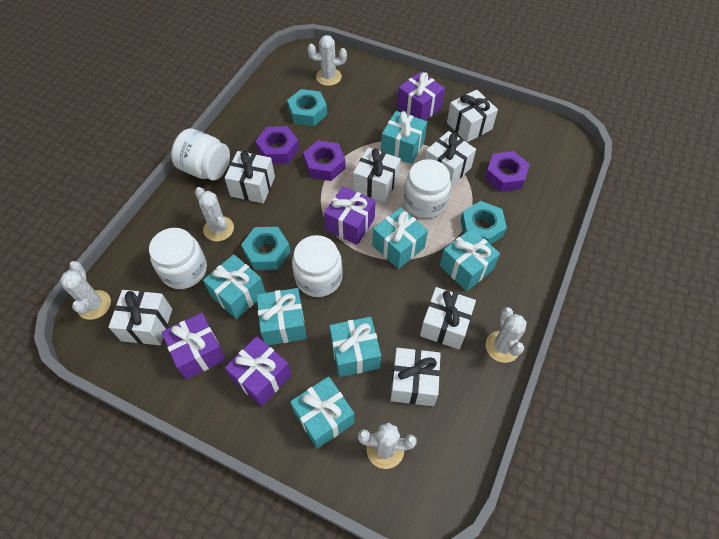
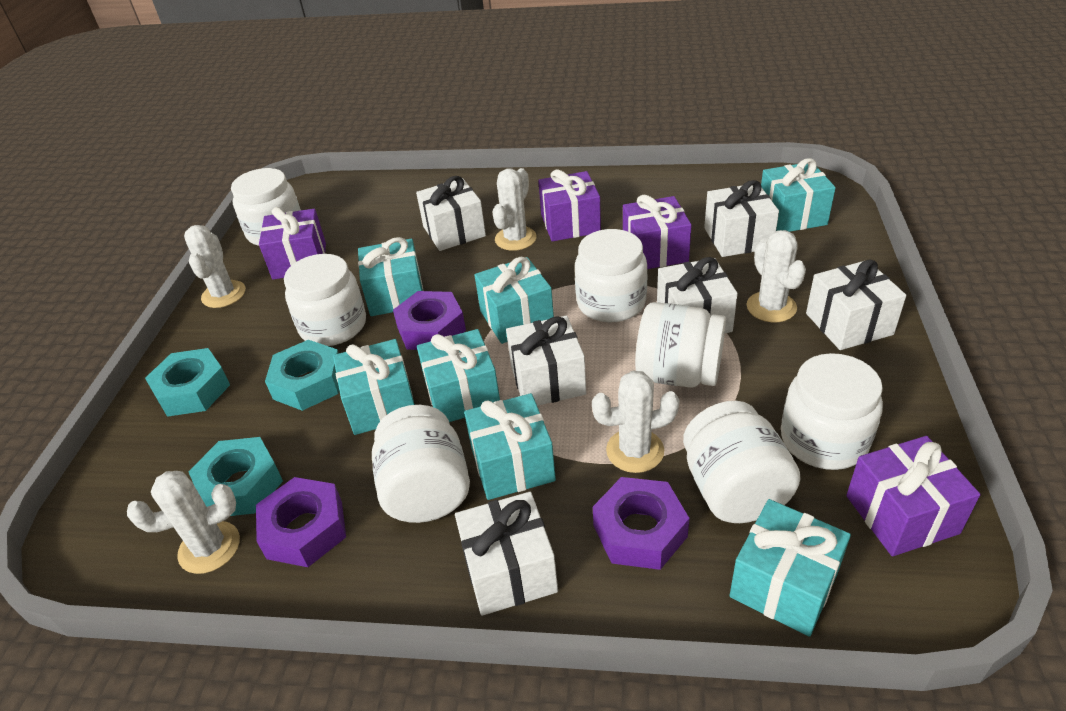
white gift: [108,290,172,345] [224,151,275,203] [353,147,401,203] [391,348,441,406] [420,287,476,349] [425,131,476,186] [447,90,498,142] = 7 -> [416,176,486,251] [455,492,558,616] [506,316,586,406] [657,257,738,333] [704,180,779,257] [806,259,906,350] = 6
white jar: [149,228,207,289] [171,128,230,181] [292,235,343,297] [404,159,451,218] = 4 -> [231,168,301,246] [284,254,366,346] [372,405,470,523] [575,229,647,322] [635,302,726,388] [683,401,801,523] [781,353,883,470] = 7

